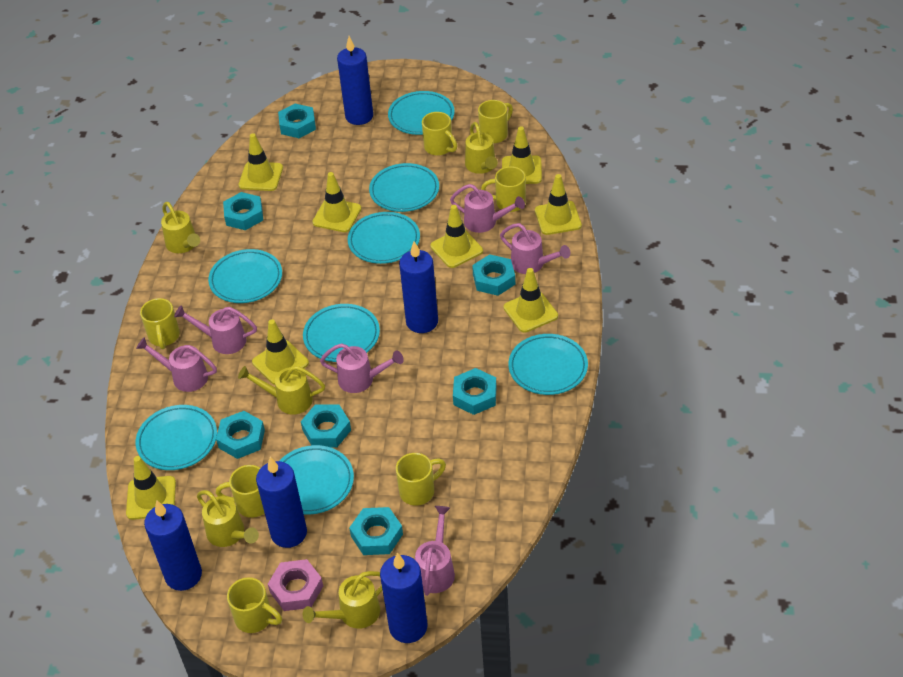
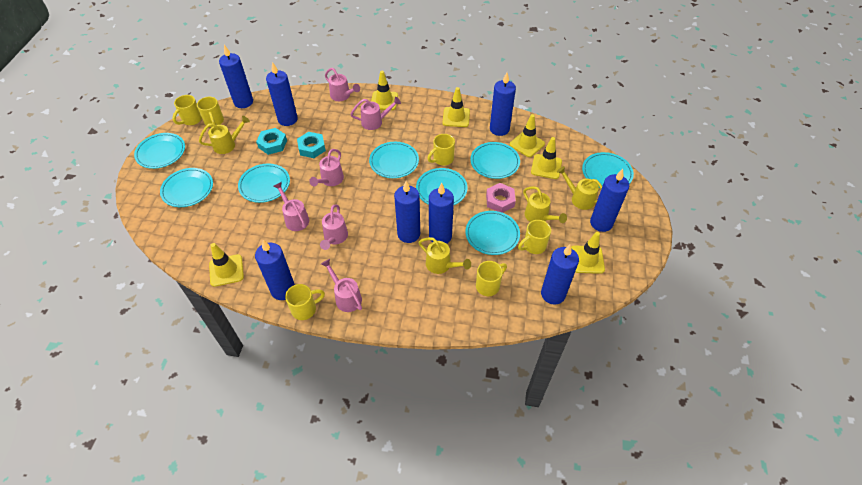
blue candle: [144,500,202,591] [256,457,307,548] [337,36,373,125] [380,552,428,643] [399,241,438,333] = 5 -> [219,45,253,108] [255,240,295,300] [266,62,298,126] [394,181,420,243] [429,183,454,244] [490,73,516,136] [541,245,579,305] [590,169,629,232] = 8
turquoise nut: [216,411,265,459] [223,192,263,230] [278,103,316,138] [301,404,351,447] [349,507,403,555] [453,368,497,415] [472,254,515,296] = 7 -> [256,128,287,155] [297,132,326,158] = 2
yellow mug: [140,298,180,349] [216,465,264,518] [227,577,282,633] [396,453,446,506] [422,112,457,156] [478,100,513,144] [481,166,526,212] = 7 -> [173,95,202,125] [197,97,224,127] [285,284,325,320] [427,134,455,166] [476,261,507,296] [518,220,551,254] = 6
yellow traffic cone: [126,456,176,520] [238,133,283,191] [252,319,309,385] [312,172,362,232] [430,205,483,268] [502,126,542,184] [504,268,558,333] [535,174,582,235] = 8 -> [209,243,244,287] [371,71,398,110] [442,87,470,127] [510,114,545,157] [531,137,562,179] [571,232,605,274] = 6
yellow watering can: [161,202,200,253] [197,490,259,547] [238,366,325,415] [303,571,383,629] [465,122,498,174] = 5 -> [199,116,250,154] [419,237,471,274] [523,186,567,223] [557,166,602,210] = 4

